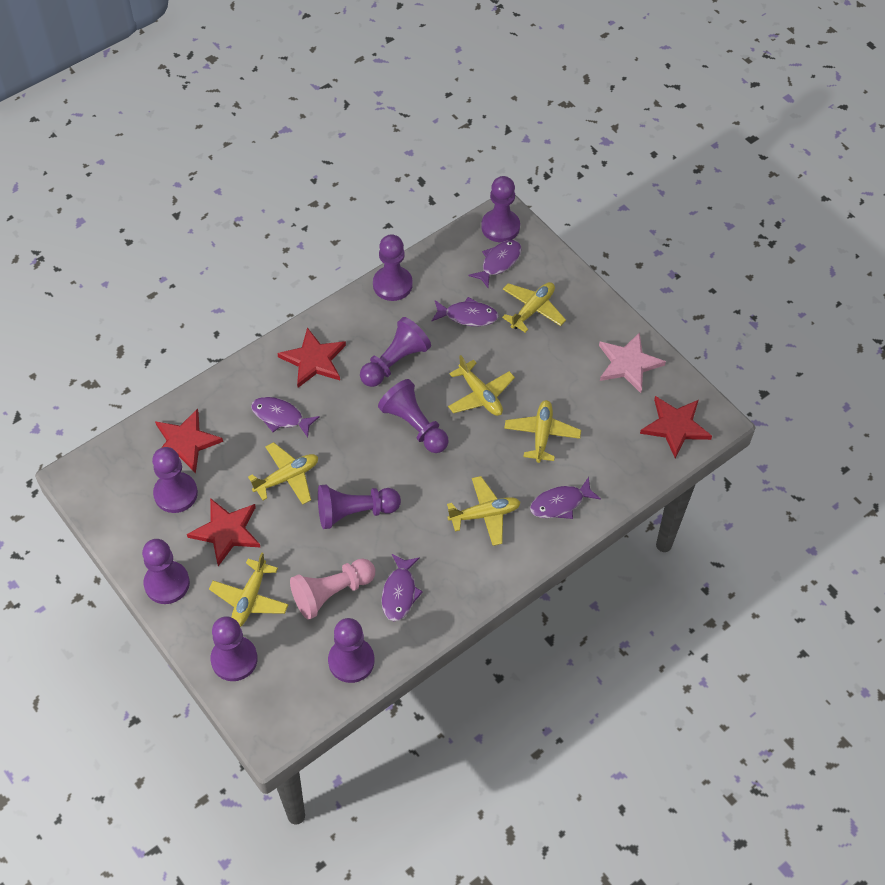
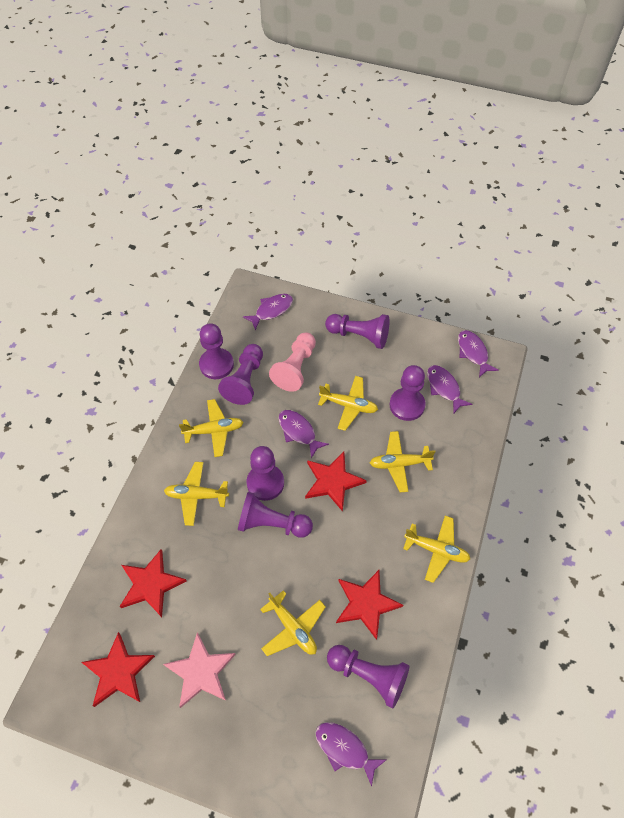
purple pawn: [142,539,190,604] [152,447,198,513] [211,616,258,681] [318,484,401,529] [328,618,375,683] [360,317,431,387] [373,234,413,301] [378,379,449,453] [481,176,520,242] = 9 -> [199,323,234,379] [218,344,263,405] [238,492,313,538] [247,446,284,501] [325,314,389,349] [327,645,410,708] [390,365,426,421] = 7

